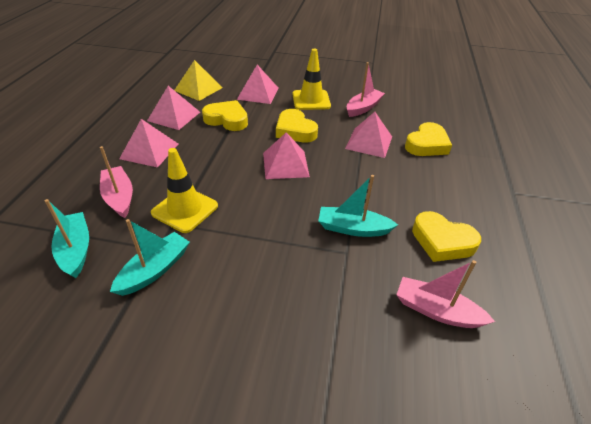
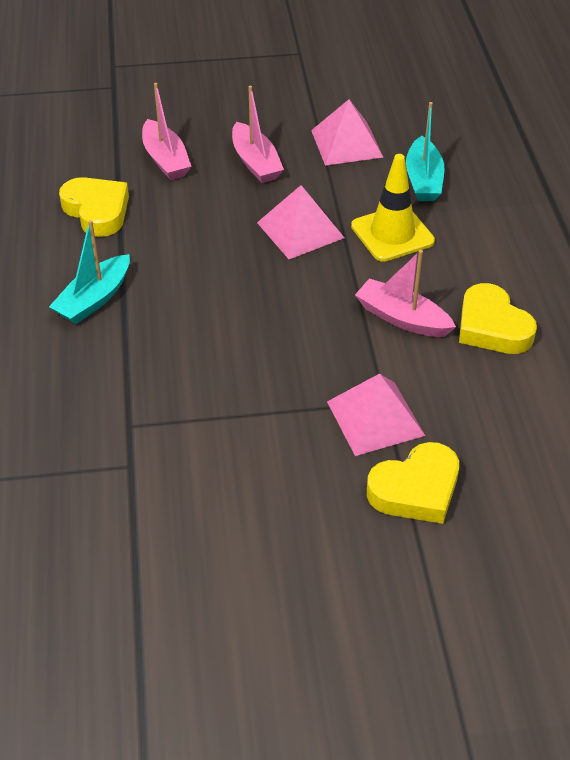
pink pyramid: [119,119,178,168] [147,86,200,130] [237,65,278,104] [263,132,310,179] [345,112,392,158] = 5 -> [257,185,344,259] [311,99,383,166] [327,373,425,456] = 3
turquoise boat: [45,199,89,278] [110,219,190,296] [318,175,398,237] = 3 -> [49,220,130,324] [406,102,444,201] = 2
yellow heart: [202,100,248,131] [276,109,318,143] [405,122,452,156] [412,211,481,262] = 4 -> [59,177,129,237] [367,442,459,524] [459,283,537,354] = 3
yellow pyramid: [174,60,223,101] = 1 -> none = 0
yellow traffic cone: [151,148,218,233] [292,49,331,110] = 2 -> [351,154,435,262] = 1

